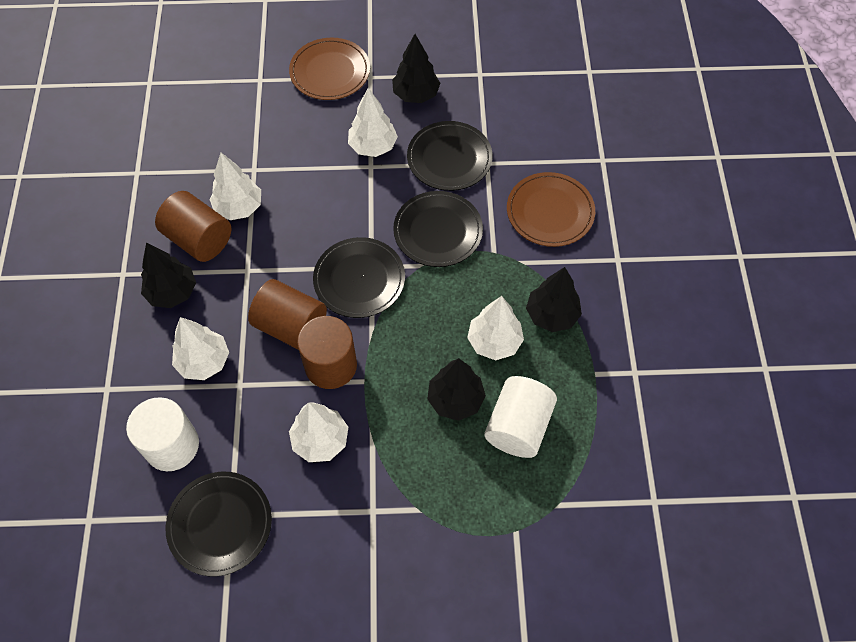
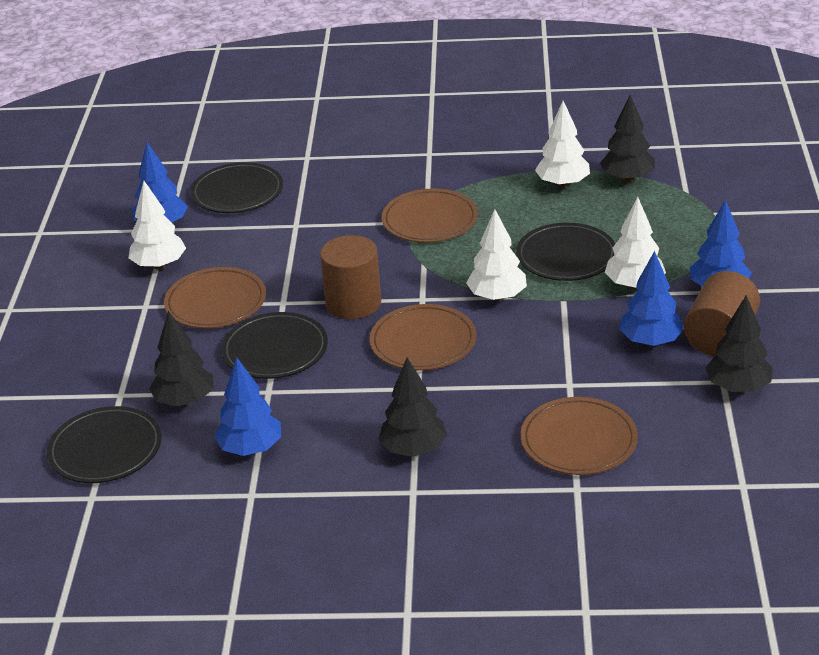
blue tree: none = 0 -> [132,142,188,222] [214,357,281,456] [619,251,684,346] [690,199,751,287] = 4
brown cylinder: [155,191,231,262] [248,279,327,349] [297,316,357,389] = 3 -> [320,235,381,319] [684,271,760,356] = 2
brown plate: [289,38,370,100] [507,172,595,247] = 2 -> [164,267,266,328] [370,304,477,370] [382,189,478,243] [520,397,638,475] = 4
white cylinder: [126,397,199,471] [484,376,557,458] = 2 -> none = 0
white tree: [172,317,229,380] [209,153,261,220] [289,402,348,462] [348,88,398,157] [467,296,524,360] = 5 -> [128,181,186,269] [466,209,527,301] [535,101,590,188] [605,197,666,290] = 4

